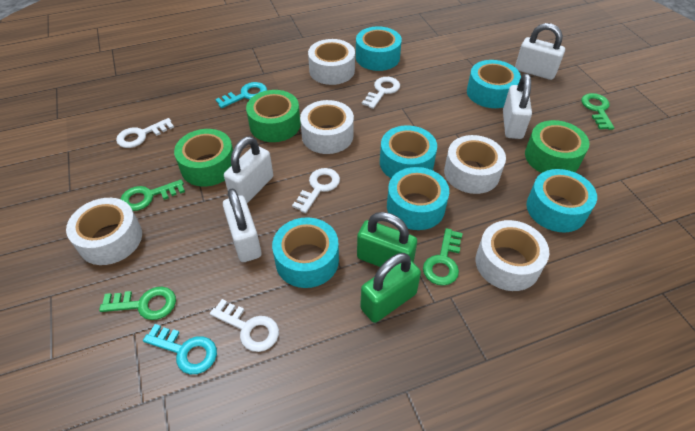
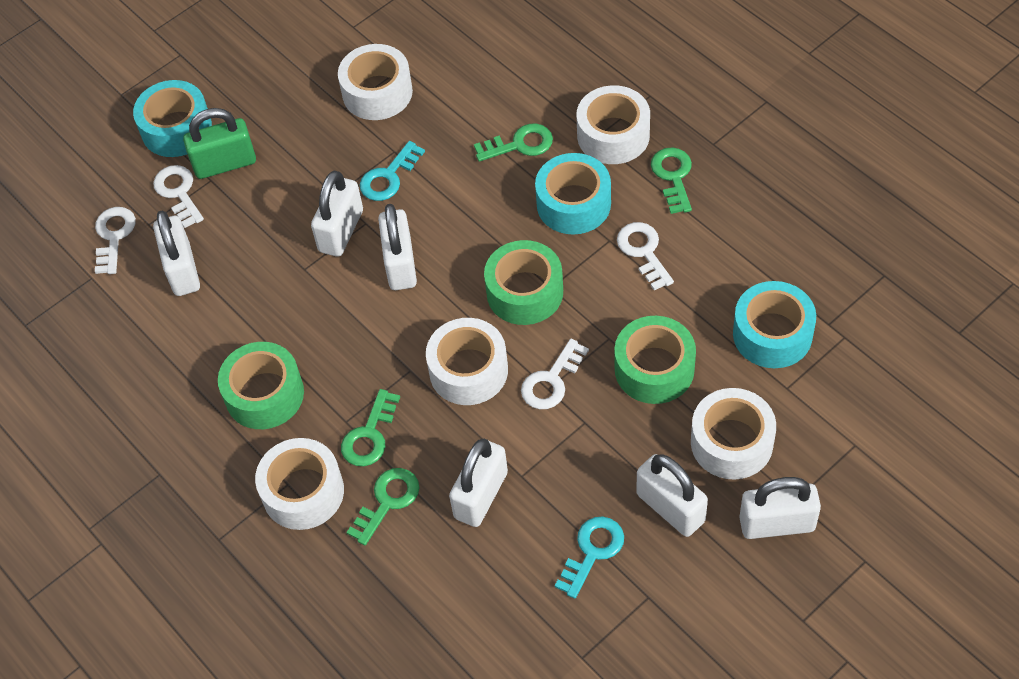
green padlock: [357,212,417,267] [360,253,421,323] = 2 -> [183,108,256,179] = 1
turquoise tape: [272,217,339,288] [356,26,402,71] [380,125,437,178] [387,167,449,230] [467,60,521,108] [526,169,597,233] = 6 -> [133,80,212,157] [535,153,611,235] [733,281,816,368] = 3
white padlock: [223,188,262,262] [224,136,273,203] [503,74,532,139] [515,23,565,80] = 4 -> [153,211,200,296] [311,171,363,257] [378,204,417,290] [449,439,508,527] [636,454,708,537] [739,477,821,539] = 6

